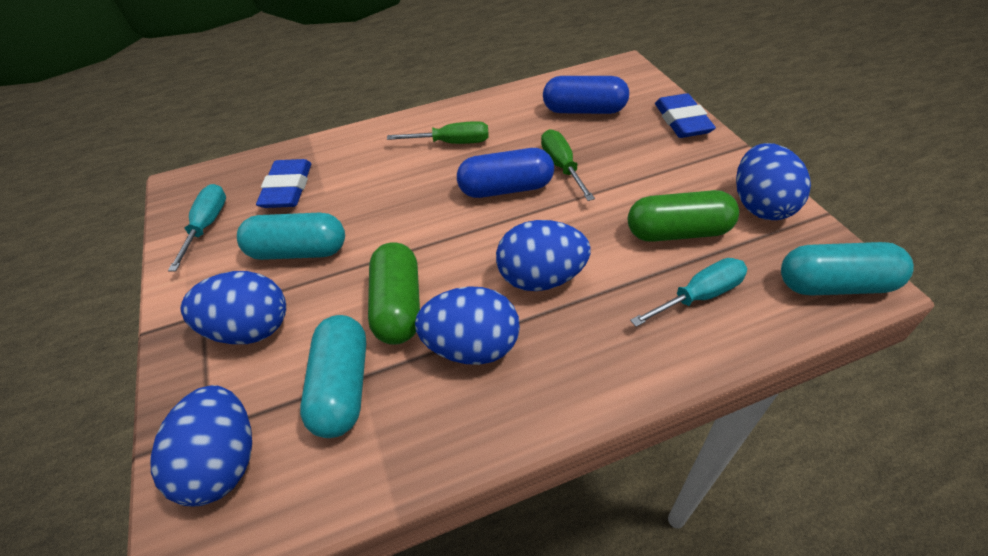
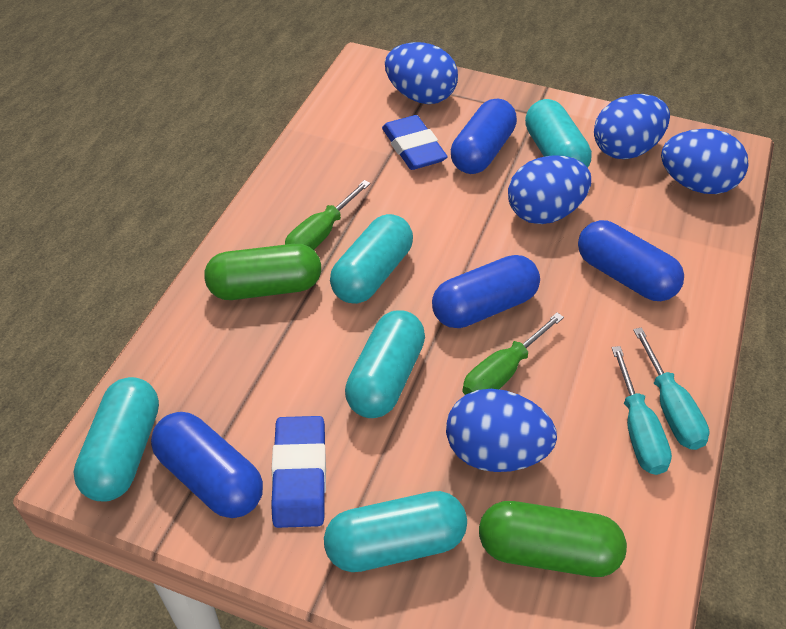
blue capsule: [457,148,554,198] [543,76,629,114] = 2 -> [151,412,263,518] [432,255,540,328] [451,98,517,174] [578,220,684,301] = 4
turquoise capsule: [237,213,345,260] [300,315,366,438] [781,242,914,296] = 3 -> [74,377,159,502] [324,491,467,572] [330,214,413,304] [345,310,425,418] [525,99,592,168] = 5

